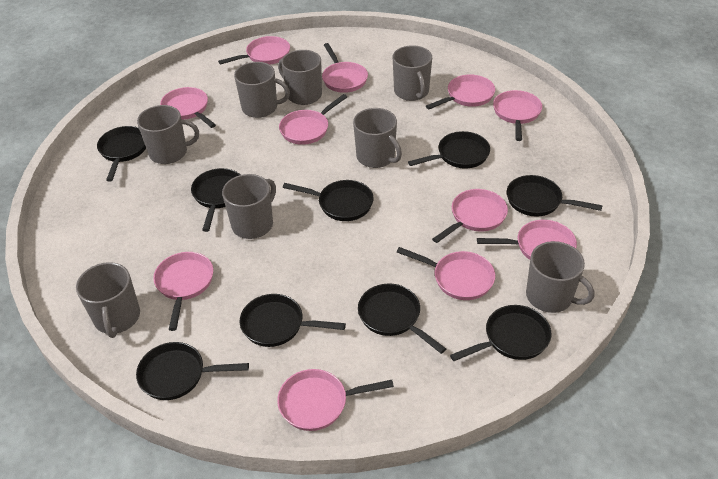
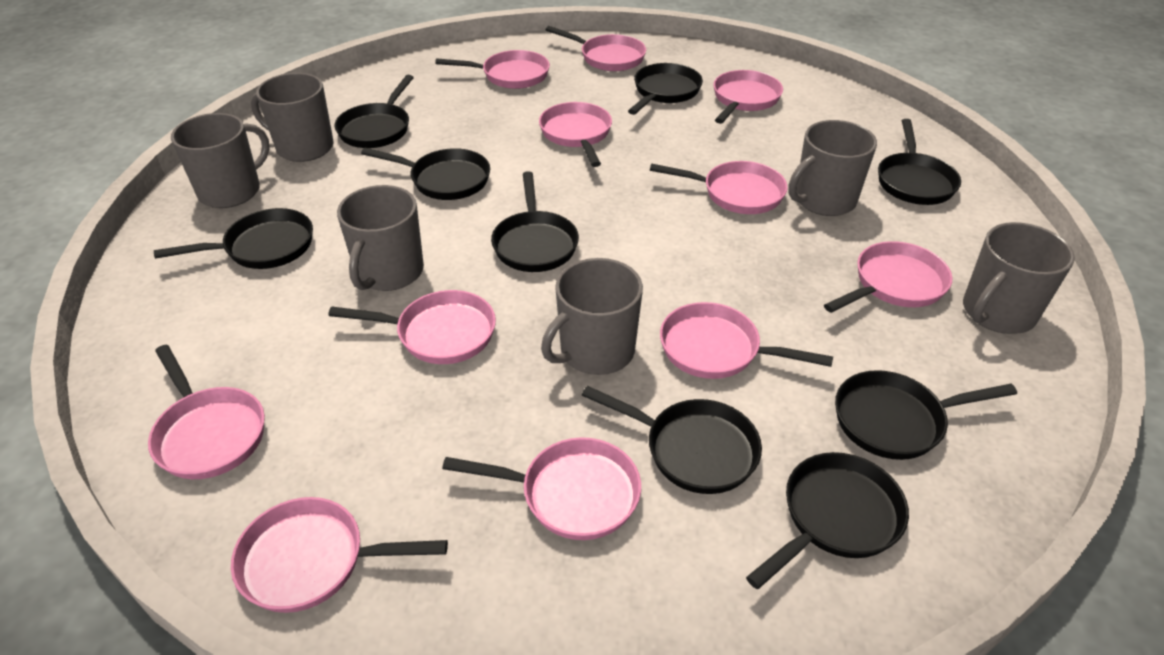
grey mug: [76,262,140,338] [137,105,199,164] [222,174,276,239] [234,62,290,118] [278,50,322,105] [353,108,402,168] [393,45,432,101] [526,241,595,313] = 8 -> [171,113,270,208] [251,73,333,162] [337,185,424,291] [541,258,643,375] [788,120,877,216] [963,222,1075,334] = 6

